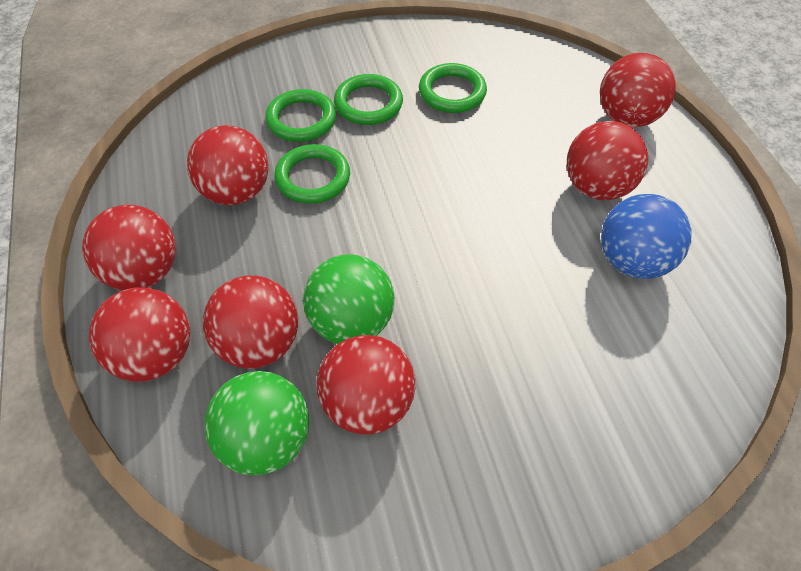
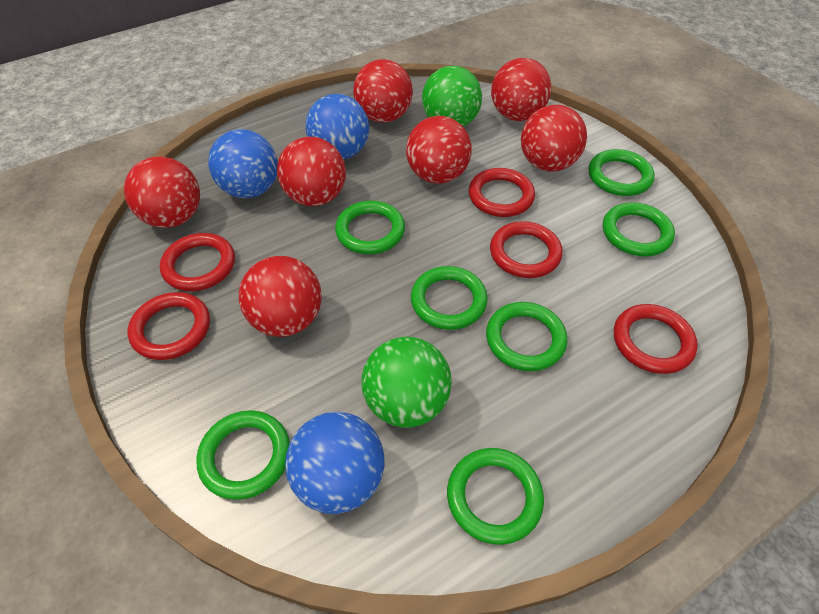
blue ball: [601,194,692,279] = 1 -> [208,129,278,198] [285,412,385,514] [306,94,369,159] = 3
green ring: [265,89,336,142] [274,144,350,204] [334,74,403,125] [419,63,487,113] = 4 -> [196,410,290,500] [335,201,405,254] [411,266,488,330] [447,448,544,545] [486,302,567,371] [589,149,655,196] [603,202,675,257] = 7
red ring: none = 0 -> [128,292,210,360] [160,233,235,291] [469,168,535,217] [490,221,563,278] [614,304,698,374] = 5

